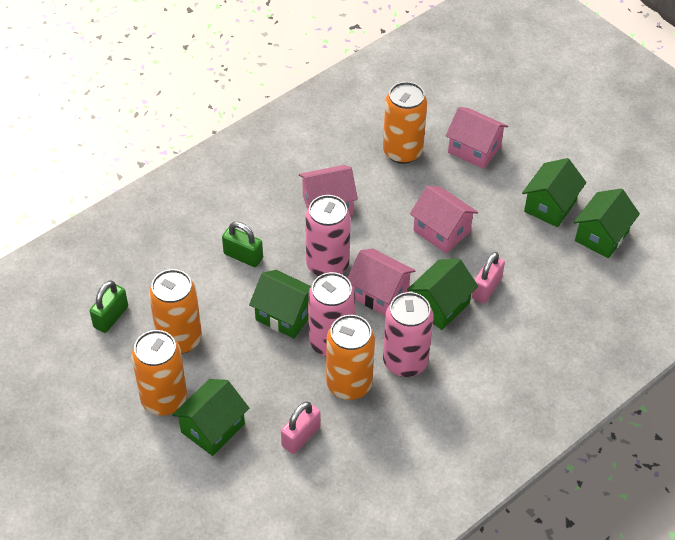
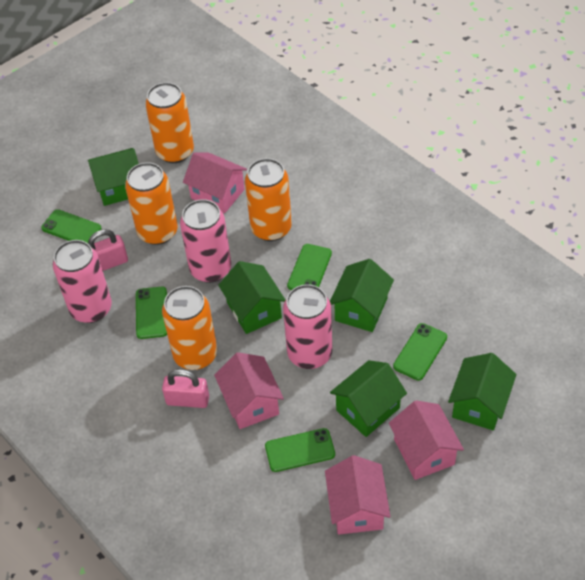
green padlock: [90,280,128,333] [222,222,263,267] = 2 -> none = 0
green phone: none = 0 -> [41,209,101,243] [136,287,167,339] [265,428,335,472] [287,244,332,290] [393,323,447,381] = 5

